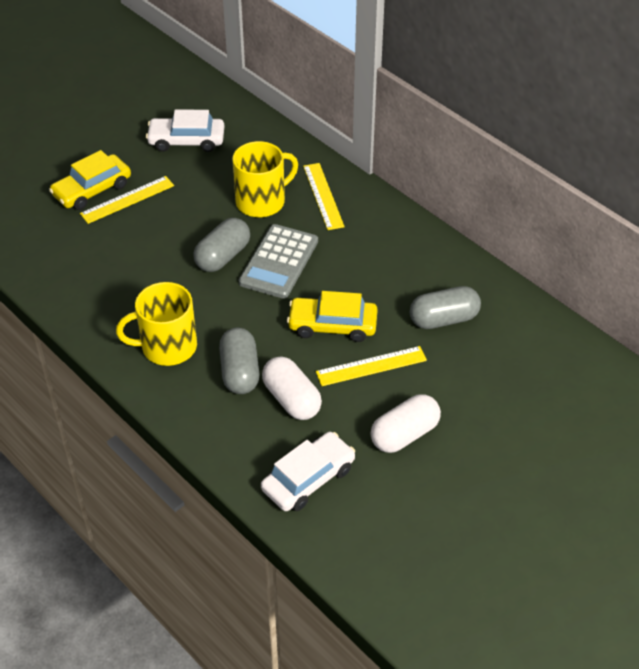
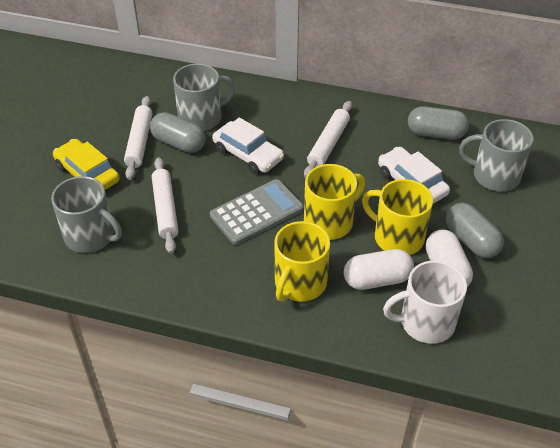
grey mug: none = 0 -> [51,176,122,253] [173,64,236,131] [459,119,534,191] = 3
white mug: none = 0 -> [383,260,467,344] = 1
white rolling pin: none = 0 -> [124,96,152,180] [152,157,179,254] [304,101,352,178] = 3
yellow car: [49,150,131,210] [287,291,378,342] = 2 -> [53,139,120,190] = 1
yellow mug: [116,282,197,366] [232,141,298,217] = 2 -> [274,221,330,302] [304,164,365,240] [362,179,433,255] = 3
yellow ruler: [80,176,174,224] [303,163,345,230] [316,346,427,386] = 3 -> none = 0

